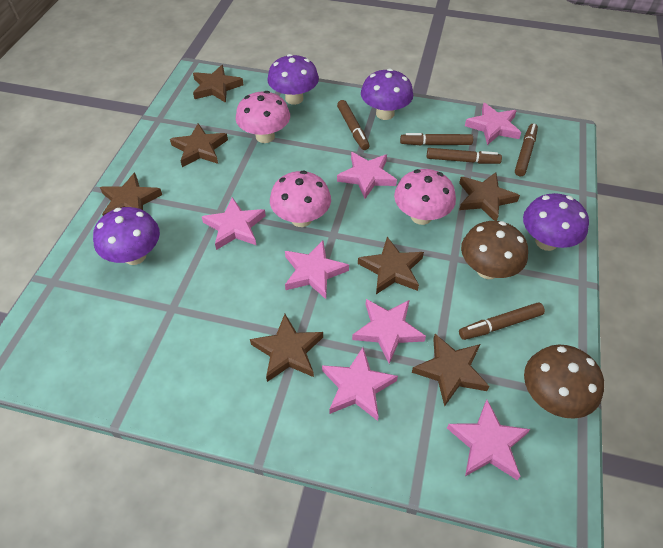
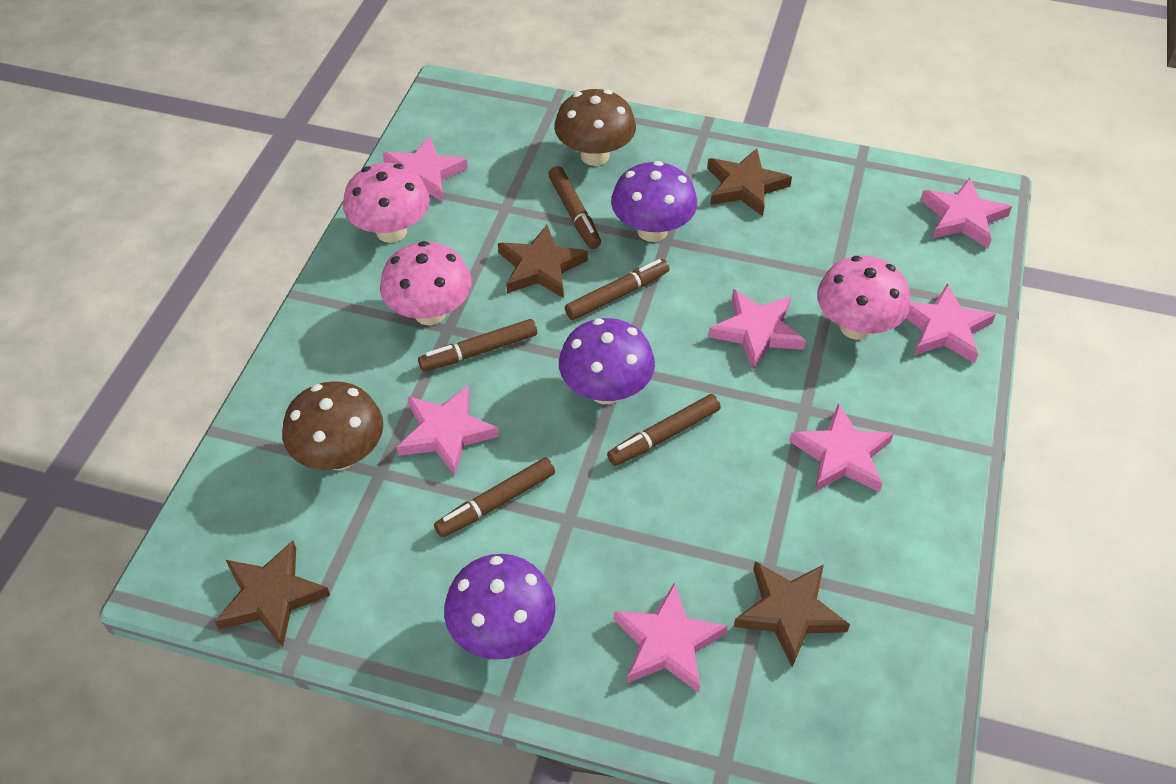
brown star: [100,173,162,216] [170,123,228,167] [193,65,243,103] [250,314,323,382] [358,237,424,294] [412,334,489,407] [459,172,520,221] = 7 -> [215,540,330,647] [498,225,588,298] [707,148,792,216] [734,561,850,667] = 4
purple mushroom: [93,207,160,265] [267,54,319,105] [361,68,413,120] [523,193,589,251] = 4 -> [444,554,556,660] [559,318,655,404] [611,161,697,242] = 3

